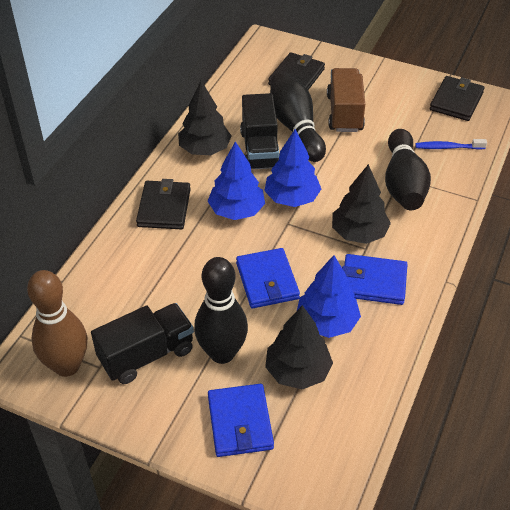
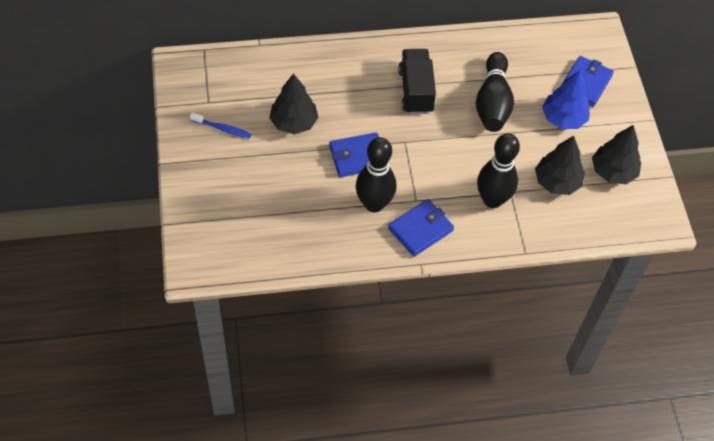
black truck: [91,303,194,384] [240,93,280,169] = 2 -> [398,49,436,114] = 1
black wallet: [136,179,191,229] [268,52,325,90] [430,76,484,121] = 3 -> none = 0
blue tree: [207,141,265,220] [264,129,321,207] [297,255,361,338] = 3 -> [542,70,590,129] = 1
brown bowling pin: [27,270,87,377] = 1 -> none = 0
brown truck: [327,68,365,132] = 1 -> none = 0

